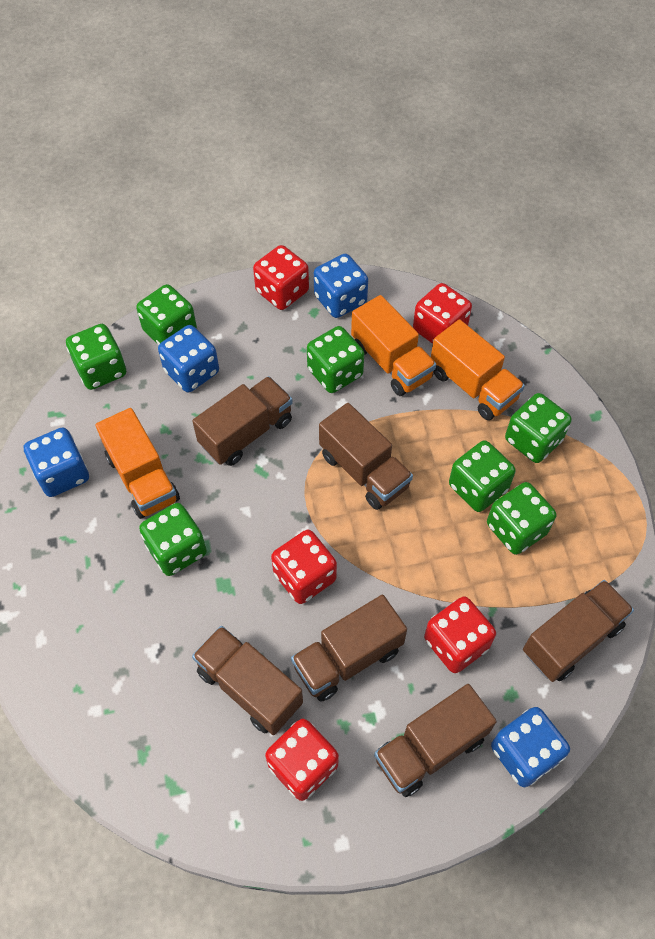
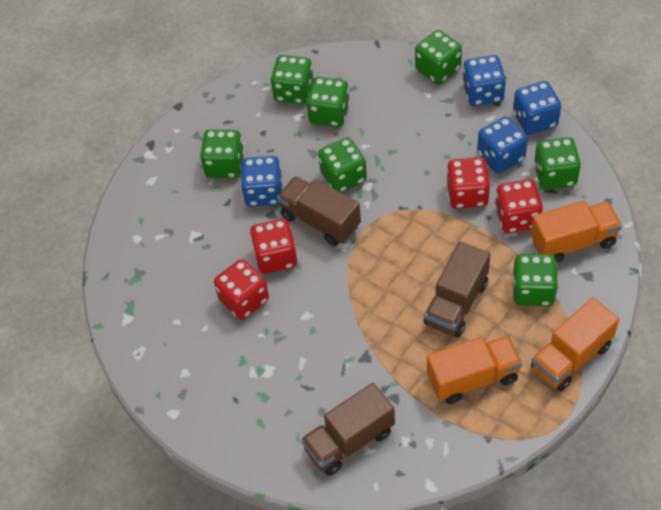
brown truck: [192,376,293,466] [192,626,303,735] [291,595,407,702] [319,403,413,510] [374,684,497,797] [523,580,634,682] = 6 -> [277,176,361,246] [301,383,395,476] [424,242,490,337] = 3
red dice: [253,245,309,310] [265,719,339,801] [271,530,337,604] [413,283,472,344] [424,596,496,673] = 5 -> [214,259,269,320] [250,219,297,274] [447,157,490,209] [495,179,543,233] = 4

